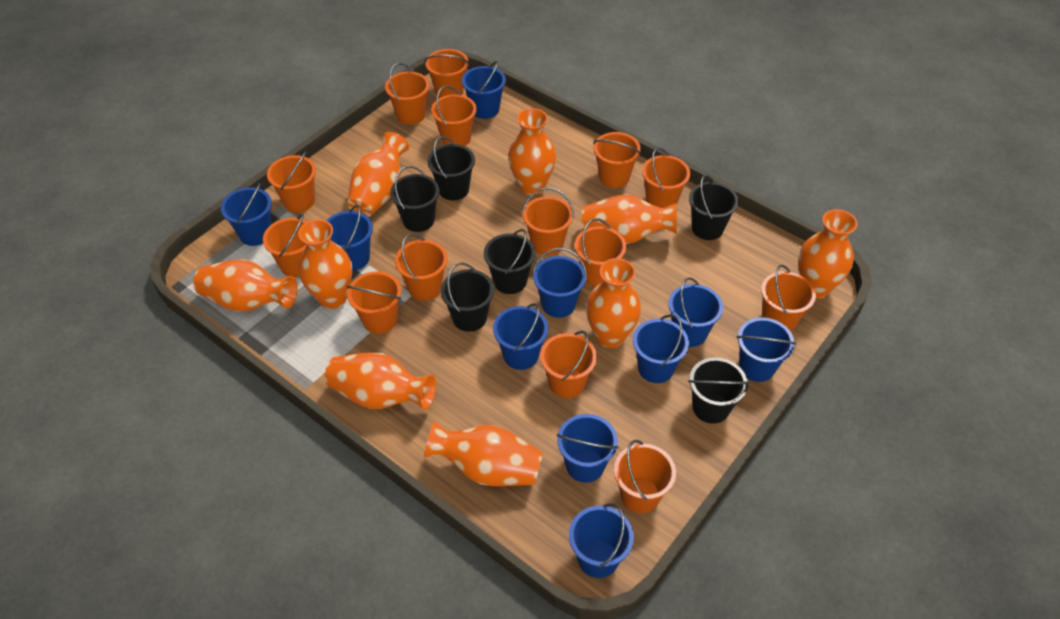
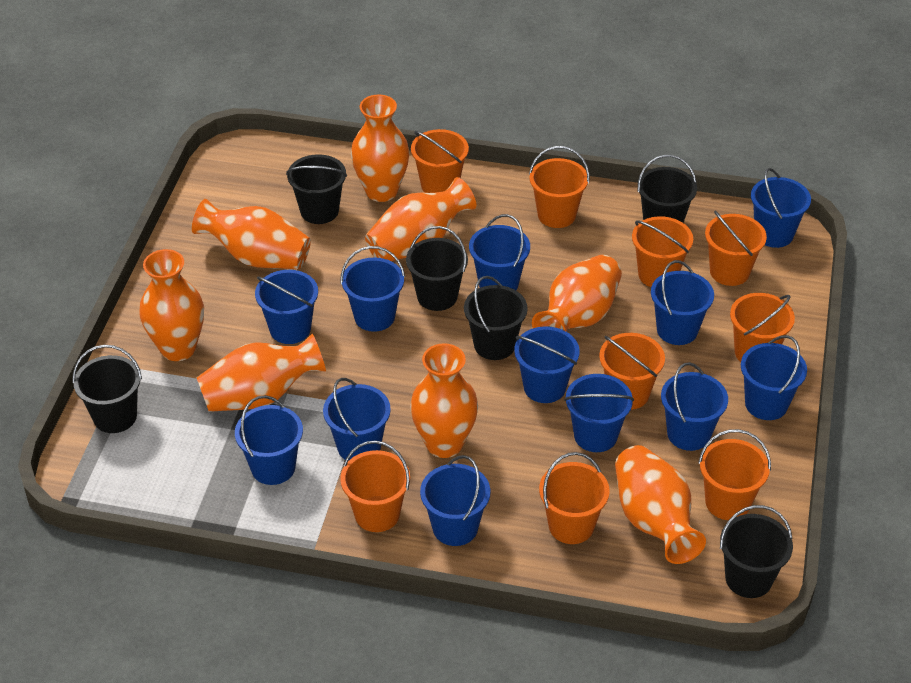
blue bucket: [221,183,272,246] [326,205,373,271] [462,61,506,119] [493,303,548,370] [533,248,587,318] [557,414,618,483] [569,503,634,578] [633,314,689,383] [668,277,723,347] [736,317,796,382] = 10 -> [235,395,303,485] [255,270,318,344] [323,378,391,461] [340,246,405,332] [420,455,491,546] [469,214,530,290] [514,326,580,403] [564,374,634,452] [651,260,714,345] [661,362,728,451] [741,335,807,420] [751,168,811,248] = 12
orange bucket: [263,214,307,278] [267,151,316,212] [347,271,401,334] [385,63,429,125] [395,234,447,301] [425,49,469,98] [431,86,477,146] [522,188,574,255] [540,331,597,398] [575,218,626,286] [593,132,641,188] [614,440,676,513] [642,147,690,208] [761,265,816,332] = 14 -> [340,441,410,532] [411,129,469,193] [529,146,589,228] [539,452,610,544] [599,333,665,410] [632,216,693,287] [698,429,771,520] [705,211,767,286] [730,293,795,362] = 9
orange vase: [193,260,298,312] [298,219,352,309] [325,352,436,410] [347,132,409,217] [424,421,543,486] [508,108,556,195] [582,194,677,244] [586,258,641,348] [798,209,858,299] = 9 -> [139,249,204,361] [192,199,311,269] [197,334,326,412] [351,94,410,202] [365,177,476,261] [410,343,478,458] [532,255,622,332] [615,445,706,564] = 8

